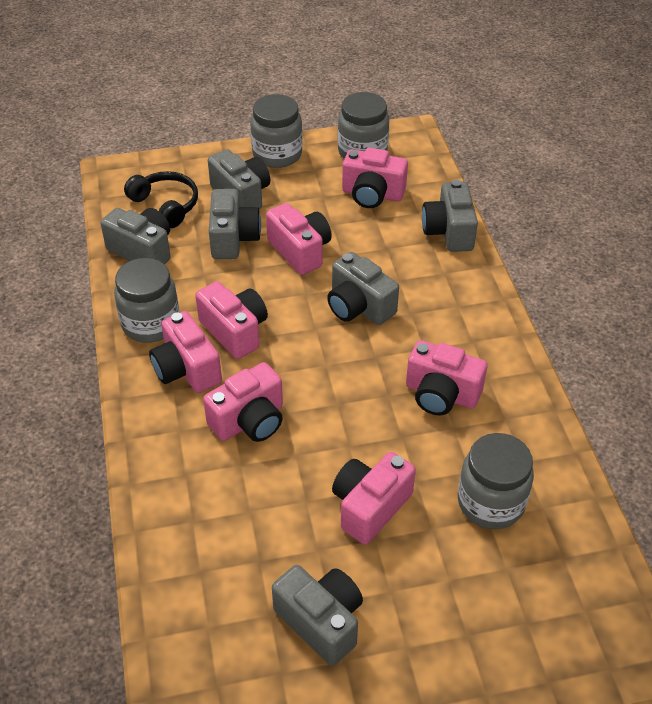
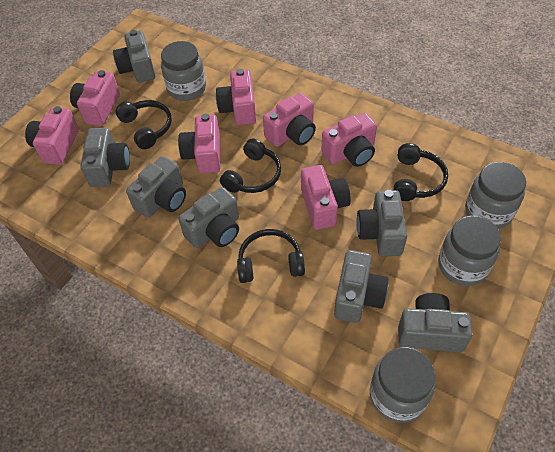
black headphones: [124,171,198,228] = 1 -> [116,100,172,149] [220,138,281,193] [237,229,305,283] [393,143,448,201] = 4
grey camera: [101,208,171,264] [208,149,270,209] [209,189,261,259] [272,565,363,666] [327,252,399,325] [422,180,478,252] = 6 -> [81,128,130,187] [113,30,155,82] [126,156,186,218] [178,187,239,248] [334,250,388,323] [356,190,407,256] [398,293,472,352] = 7

